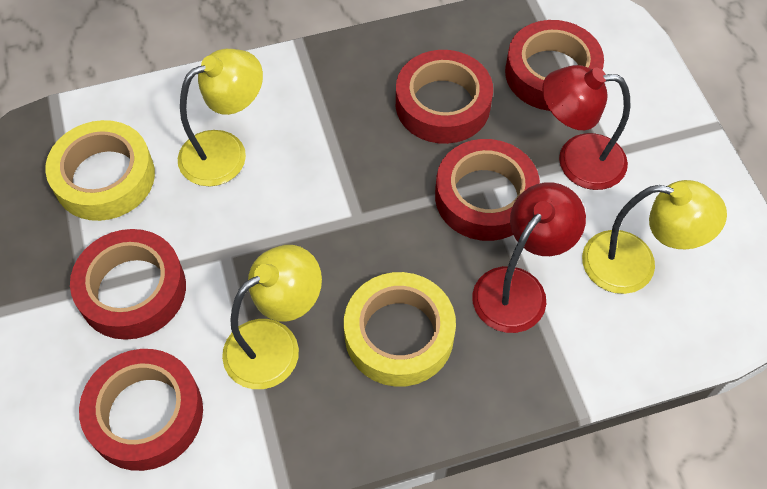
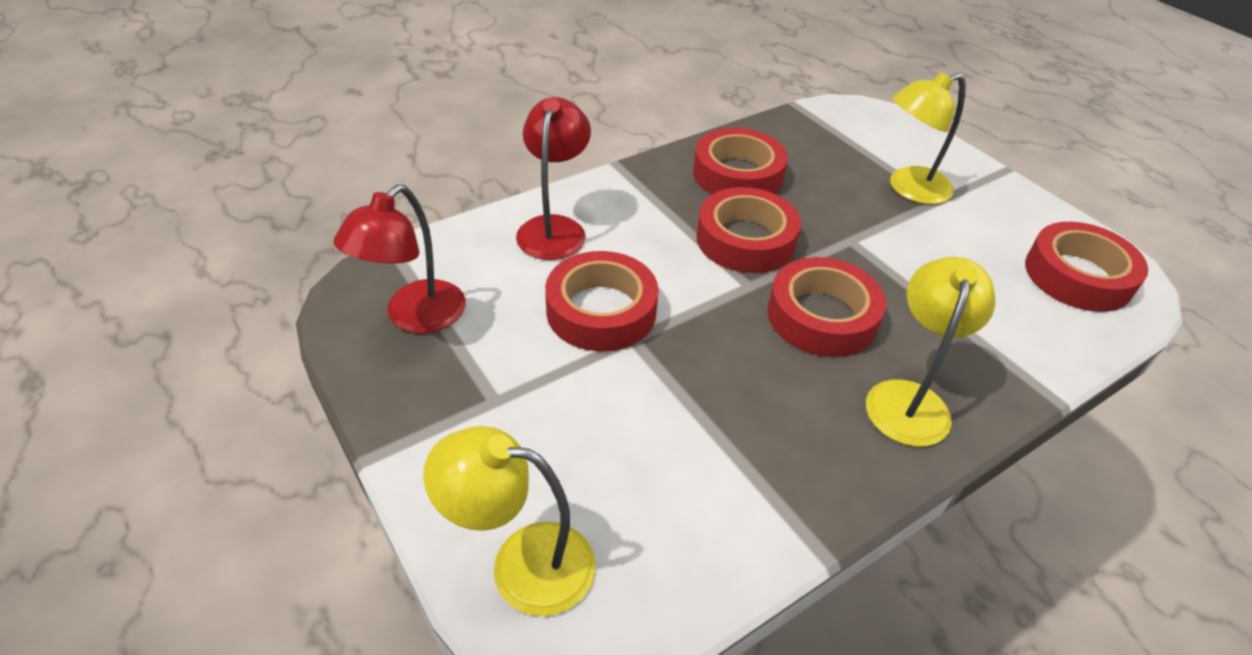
yellow tape: [45,120,155,221] [344,272,456,387] = 2 -> none = 0

